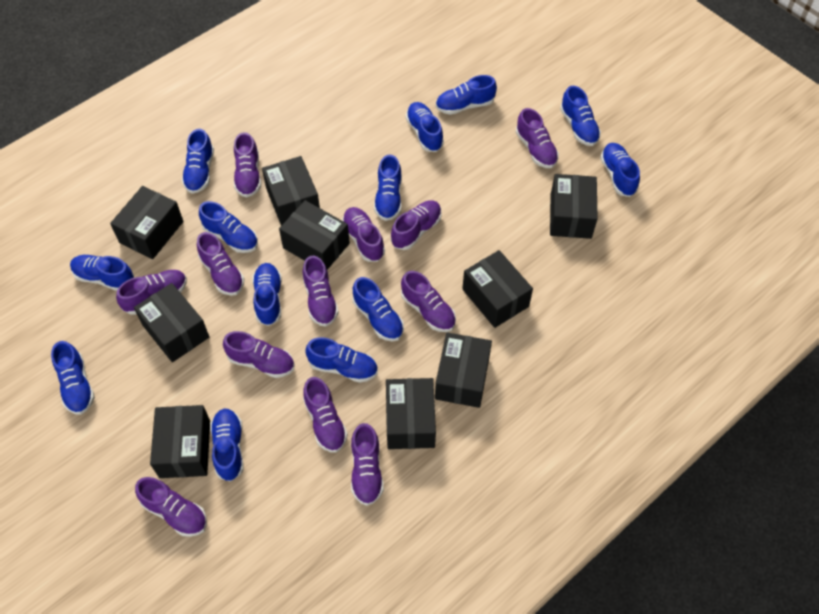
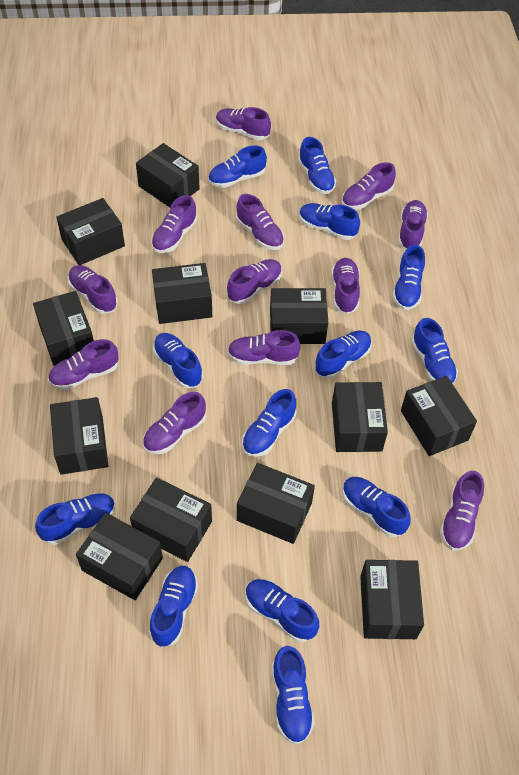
black box: [110,186,183,259] [134,283,209,362] [150,405,210,478] [262,156,320,226] [279,200,350,270] [386,378,436,449] [435,332,492,408] [462,250,533,328] [550,174,598,239] = 9 -> [33,291,94,366] [50,397,108,475] [56,198,125,265] [76,513,163,600] [130,477,212,562] [136,143,200,207] [152,263,212,324] [237,463,315,544] [270,288,328,344] [332,382,388,452] [360,560,424,639] [401,376,477,456] = 12

